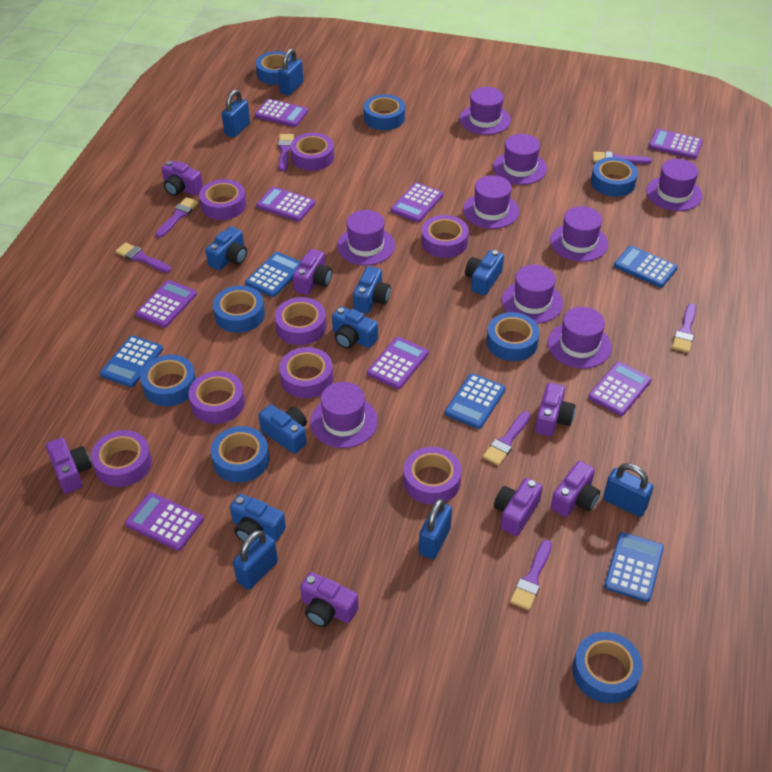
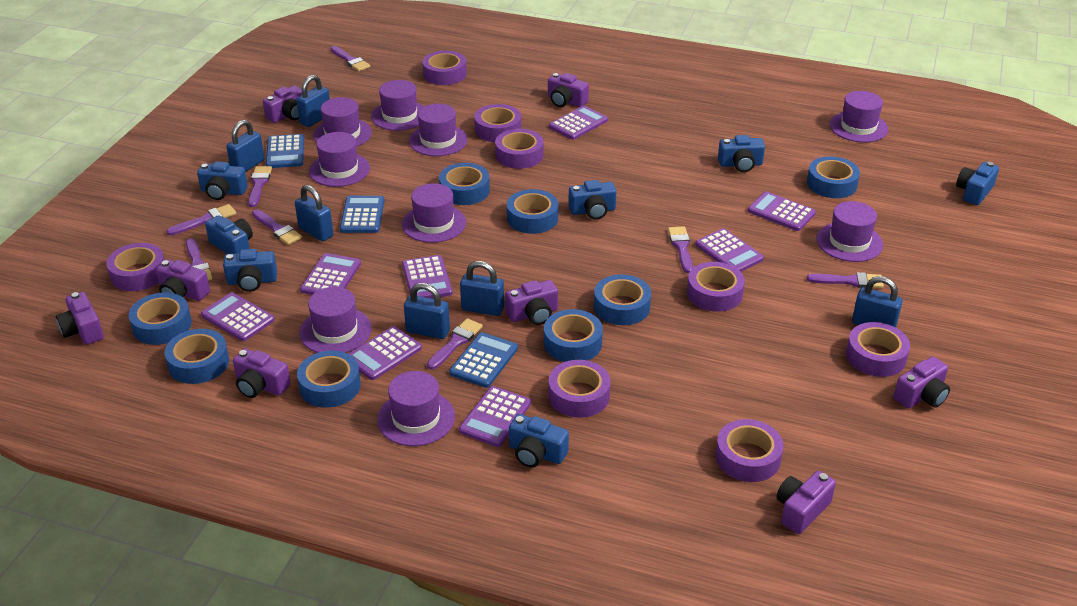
blue calculator: [100,335,163,387] [245,252,301,297] [445,373,506,429] [604,532,664,602] [614,246,678,288] = 5 -> [266,134,304,168] [340,196,384,233] [449,332,518,388] = 3
blue camera: [205,226,247,270] [230,494,286,542] [258,405,307,454] [332,306,378,349] [353,266,391,313] [465,250,504,296] = 6 -> [197,161,248,200] [205,215,253,254] [223,249,277,292] [509,414,569,467] [568,180,617,220] [718,135,765,172] [956,162,999,205] = 7
blue padlock: [222,90,250,138] [233,530,278,590] [278,49,304,95] [419,498,452,559] [603,463,653,517] = 5 -> [226,120,265,172] [295,185,333,241] [296,75,330,127] [404,283,450,339] [460,261,504,316] [852,276,903,327] = 6
purple brush: [116,242,171,273] [156,197,198,238] [278,134,294,171] [483,411,531,465] [510,540,552,610] [593,151,652,164] [672,303,696,353] = 7 -> [166,204,236,235] [186,239,212,281] [248,166,272,207] [252,209,302,245] [331,46,370,71] [427,318,483,370] [668,226,693,273] [807,272,884,288] = 8
purple camera: [46,437,92,494] [162,161,203,196] [293,249,332,295] [300,572,359,627] [494,478,543,536] [535,383,576,437] [551,461,600,517] = 7 -> [56,292,104,345] [156,259,210,301] [233,348,291,398] [263,86,302,123] [505,280,558,325] [548,73,589,107] [776,471,836,534] [894,356,950,408] = 8

